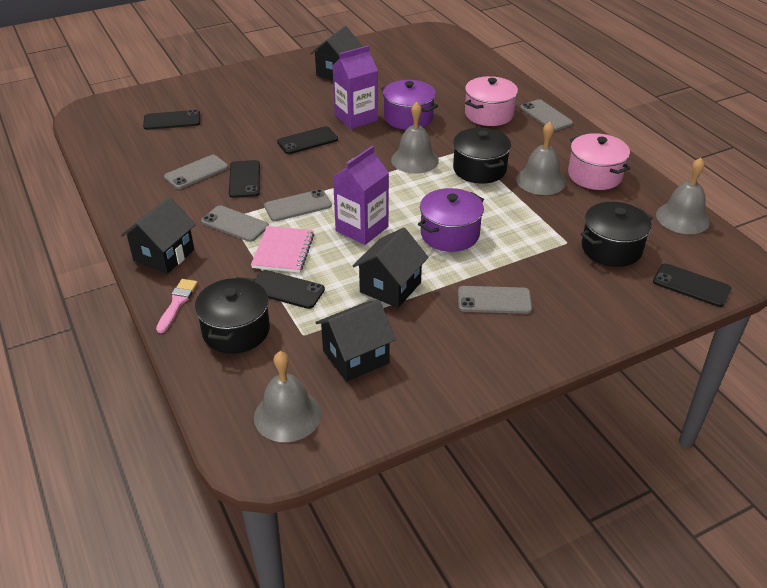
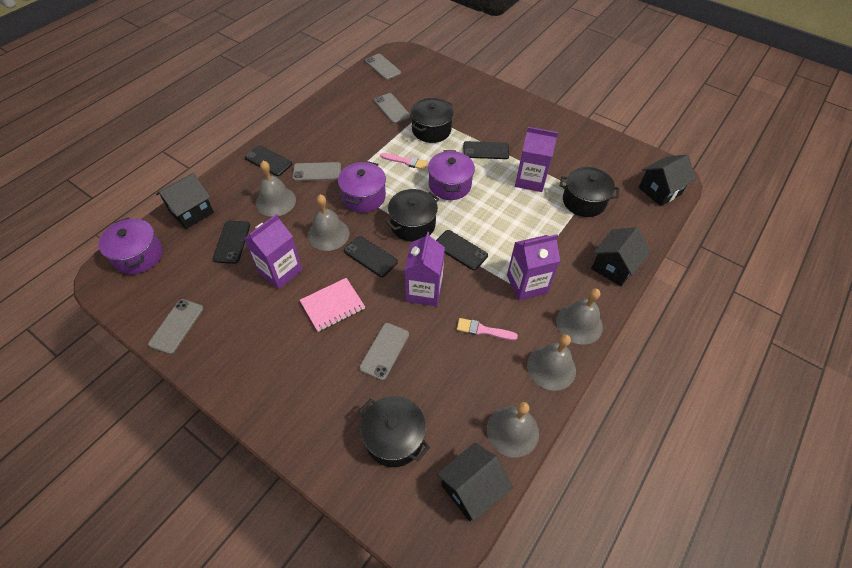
black pot: [195,277,270,354] [453,128,511,184] [581,202,653,267] = 3 -> [359,396,430,467] [386,189,439,242] [411,98,454,143] [560,167,620,217] = 4
grey bell: [254,351,321,442] [391,102,439,174] [516,122,566,195] [656,158,710,234] = 4 -> [256,161,296,217] [308,195,349,251] [487,402,539,458] [527,334,576,391] [556,288,603,345] = 5
pink brush: [156,279,198,333] = 1 -> [380,153,428,170] [457,318,518,340] = 2
pink pot: [465,76,518,126] [568,133,630,190] = 2 -> none = 0
purple carton: [332,45,378,129] [333,146,389,245] = 2 -> [244,214,303,289] [405,232,445,306] [507,234,560,300] [515,127,558,192] = 4
purple pot: [381,80,438,130] [418,188,484,252] = 2 -> [98,217,163,274] [338,161,386,213] [428,150,475,200] = 3

